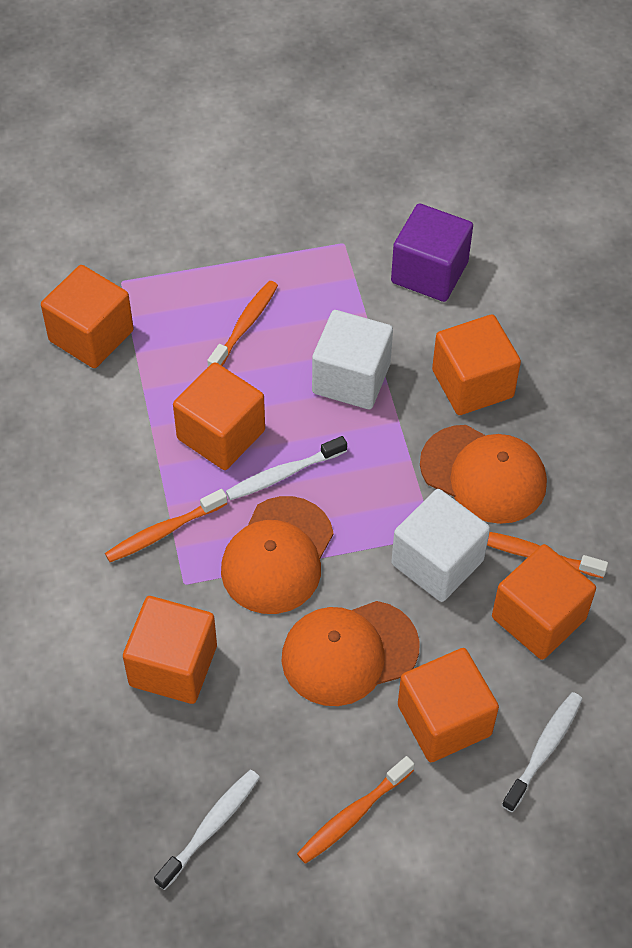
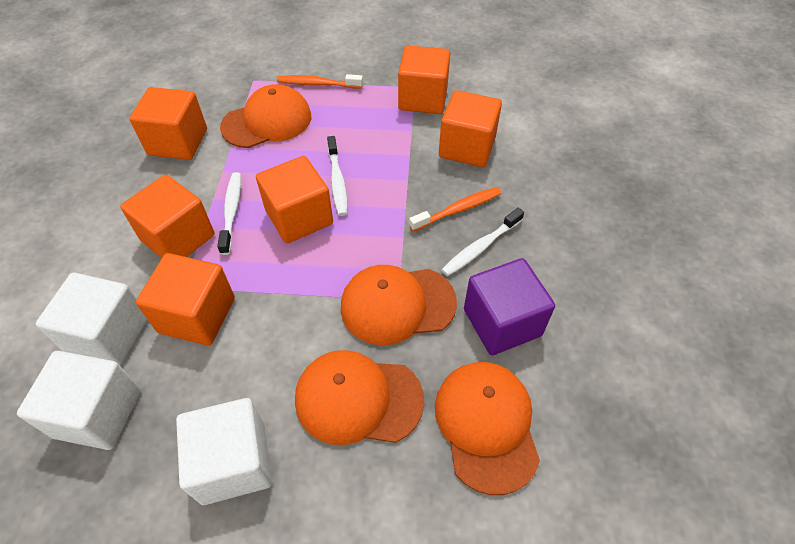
orange cap: [221,496,334,614] [282,601,420,706] [420,425,547,524] = 3 -> [220,84,311,148] [295,350,424,445] [341,265,457,345] [435,362,540,495] = 4
orange toothbrush: [105,489,227,562] [207,281,278,367] [297,756,414,864] [487,532,608,578] = 4 -> [277,74,363,88] [409,187,501,232] = 2
white cube: [312,310,393,409] [391,489,490,602] = 2 -> [17,351,141,450] [36,273,147,365] [176,398,272,505] = 3

